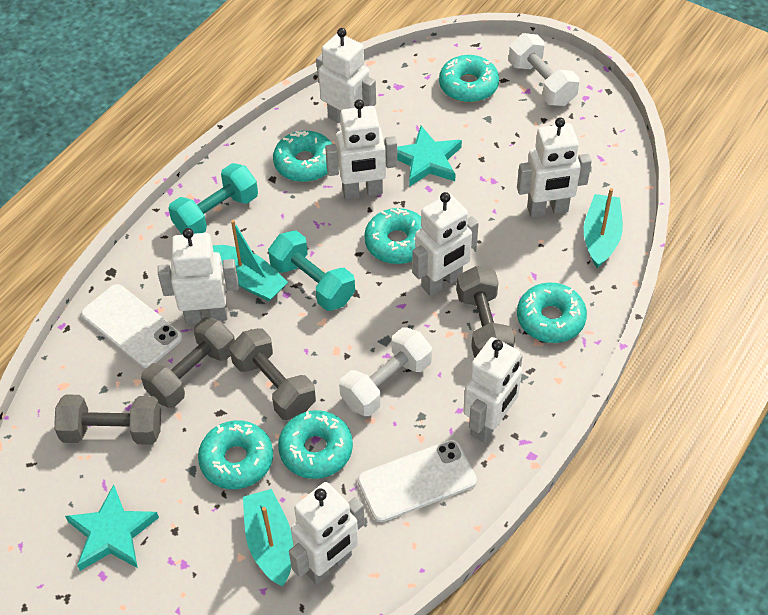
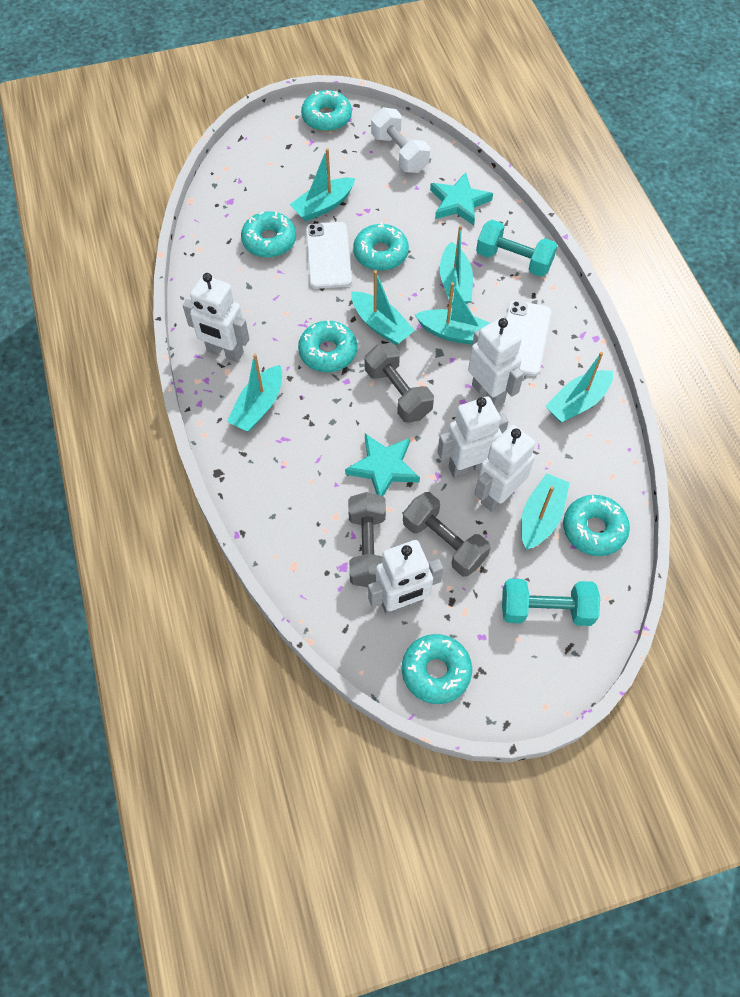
grey dumbbell: [54,394,161,445] [141,317,235,408] [230,328,316,420] [457,266,515,358] = 4 -> [348,492,386,587] [365,343,434,423] [403,492,491,577] = 3
turquoise boat: [212,220,288,301] [243,489,293,587] [584,188,623,268] = 3 -> [227,354,282,432] [290,148,355,222] [351,270,415,345] [415,282,490,345] [440,225,473,305] [521,473,570,550] [546,352,613,423] = 7
white dumbbell: [339,327,432,416] [509,33,580,106] = 2 -> [371,107,430,173] = 1
white robot: [158,228,239,324] [289,482,365,584] [316,28,376,123] [325,99,397,199] [412,192,479,296] [463,337,523,443] [517,117,592,218] = 7 -> [183,273,249,362] [368,540,443,615] [437,396,509,478] [468,318,524,408] [475,425,535,512] = 5

